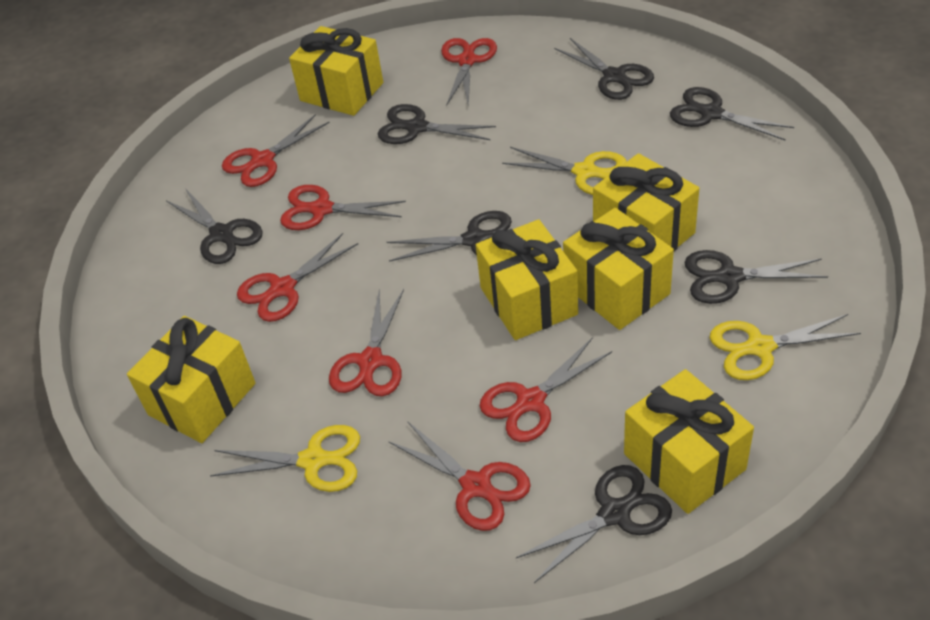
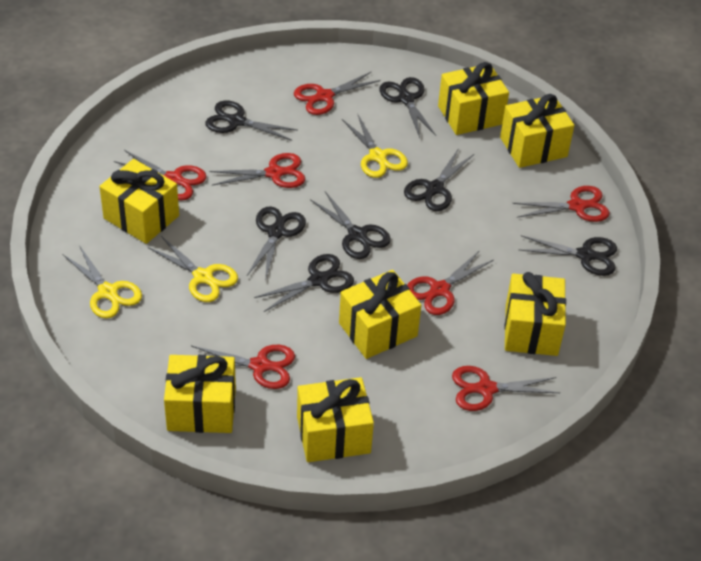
yellow gift: [127,316,255,443] [289,26,383,116] [476,219,578,340] [563,208,674,330] [593,153,699,251] [624,369,754,514] = 6 -> [99,159,179,244] [164,355,236,433] [297,377,374,462] [339,270,421,359] [438,62,509,135] [500,94,574,168] [504,272,566,356] = 7

